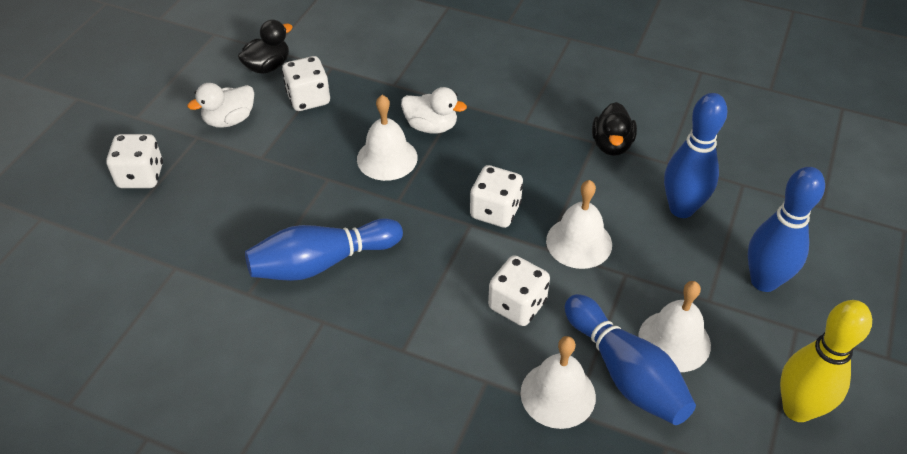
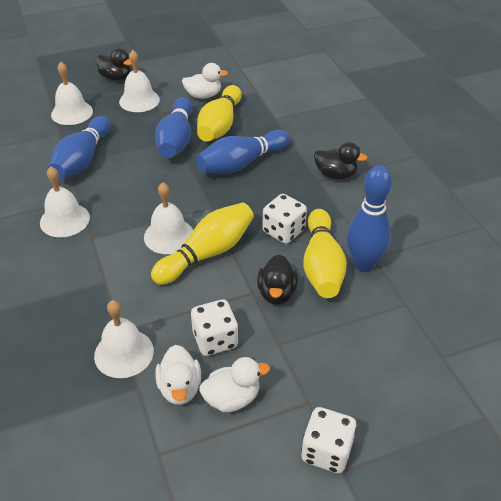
black duck: [238,20,293,74] [592,102,637,156] = 2 -> [96,48,132,81] [257,254,298,305] [314,142,368,179] = 3
white bell: [357,95,418,181] [521,336,596,429] [546,180,612,269] [638,281,711,372] = 4 -> [40,166,90,237] [51,62,93,125] [94,300,154,378] [119,50,160,112] [144,182,193,254] = 5
white dice: [106,134,163,188] [282,56,330,111] [470,165,523,228] [488,255,550,326] = 4 -> [191,299,239,356] [263,194,307,244] [301,407,357,473] = 3
white duck: [187,83,254,128] [401,87,467,134] = 2 -> [155,345,201,405] [182,63,228,99] [199,357,270,412] = 3
yellow bowling pin: [780,300,872,422] = 1 -> [151,202,254,285] [197,85,242,142] [303,209,347,298] = 3

